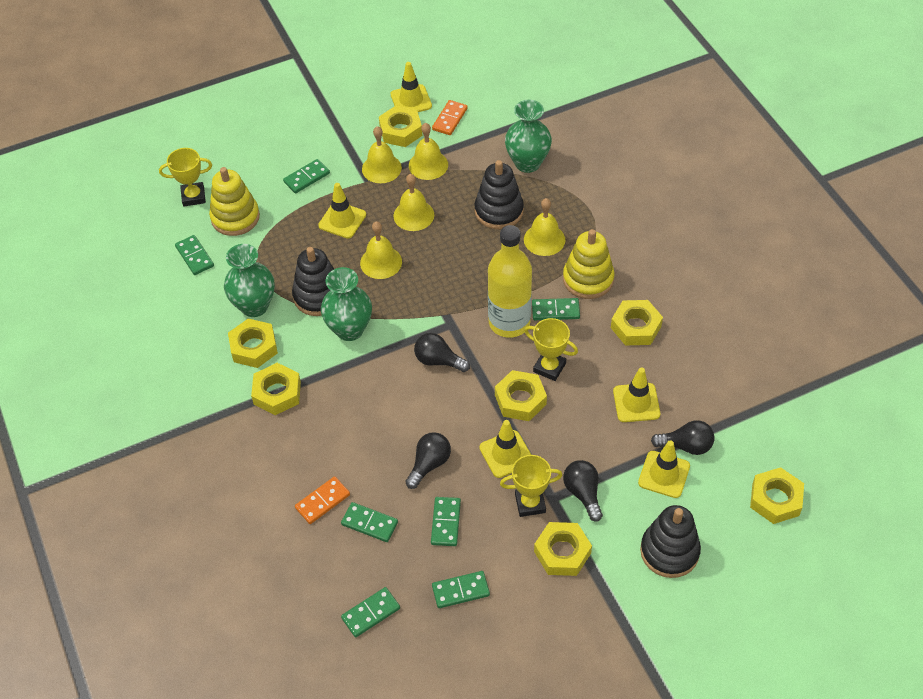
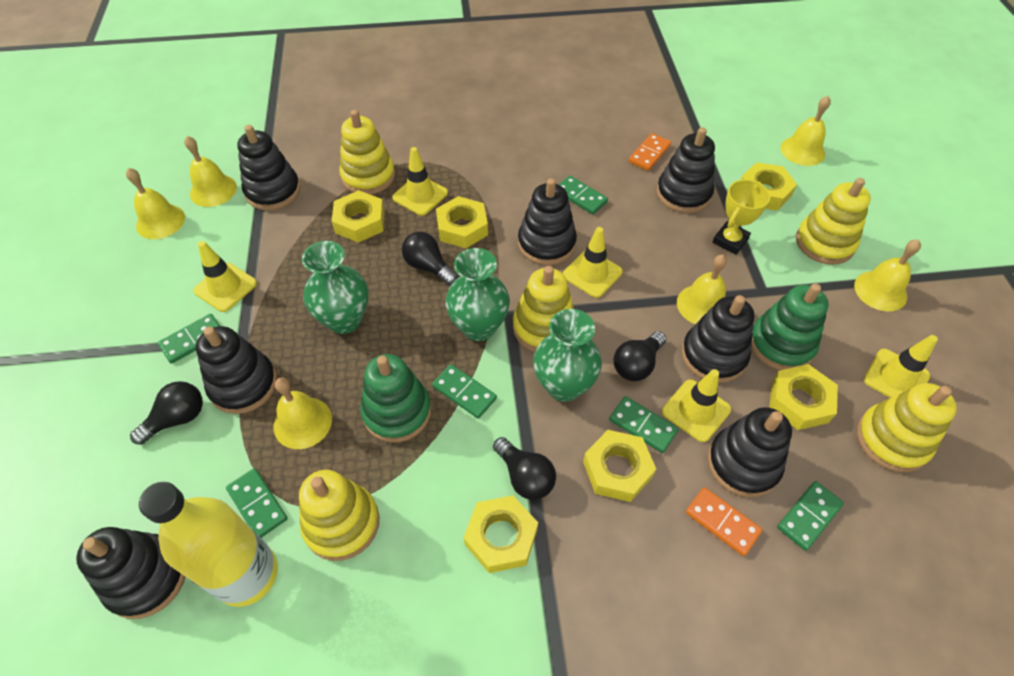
black stacking toy: [292,247,334,316] [474,160,524,229] [640,505,701,578] = 3 -> [76,527,185,619] [196,326,277,414] [237,125,301,210] [518,178,577,265] [657,127,715,213] [681,295,754,383] [708,407,792,497] = 7
green domino: [175,235,214,275] [283,159,330,193] [341,502,398,542] [341,587,400,637] [431,497,461,546] [432,571,490,608] [532,298,580,320] = 7 -> [158,314,220,364] [226,468,288,538] [432,364,497,419] [558,176,608,215] [609,396,679,453] [777,481,844,551] = 6
green stacking toy: none = 0 -> [360,354,431,442] [751,283,829,370] = 2
yellow bell: [360,221,402,279] [362,126,402,183] [393,174,434,231] [409,123,448,180] [524,198,565,256] = 5 -> [126,168,185,239] [184,136,237,207] [274,378,332,449] [677,255,727,324] [781,96,831,166] [854,239,921,311] = 6
yellow nut: [228,319,278,368] [251,363,301,415] [379,106,422,147] [495,370,547,421] [534,522,592,576] [611,300,663,346] [750,467,804,524] = 7 -> [332,190,385,243] [436,196,488,248] [464,495,538,573] [583,430,656,502] [741,162,797,211] [769,364,838,430] = 6
yellow stacking toy: [209,167,260,236] [563,229,615,299] = 2 -> [299,470,380,561] [339,110,395,195] [513,266,574,352] [796,178,871,265] [857,383,957,472] = 5
yellow trophy: [159,148,212,206] [500,455,562,517] [524,318,578,381] = 3 -> [712,179,770,255] = 1

